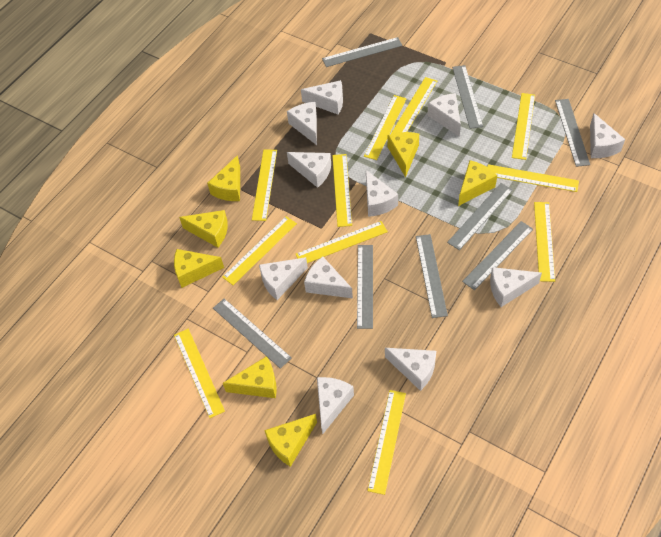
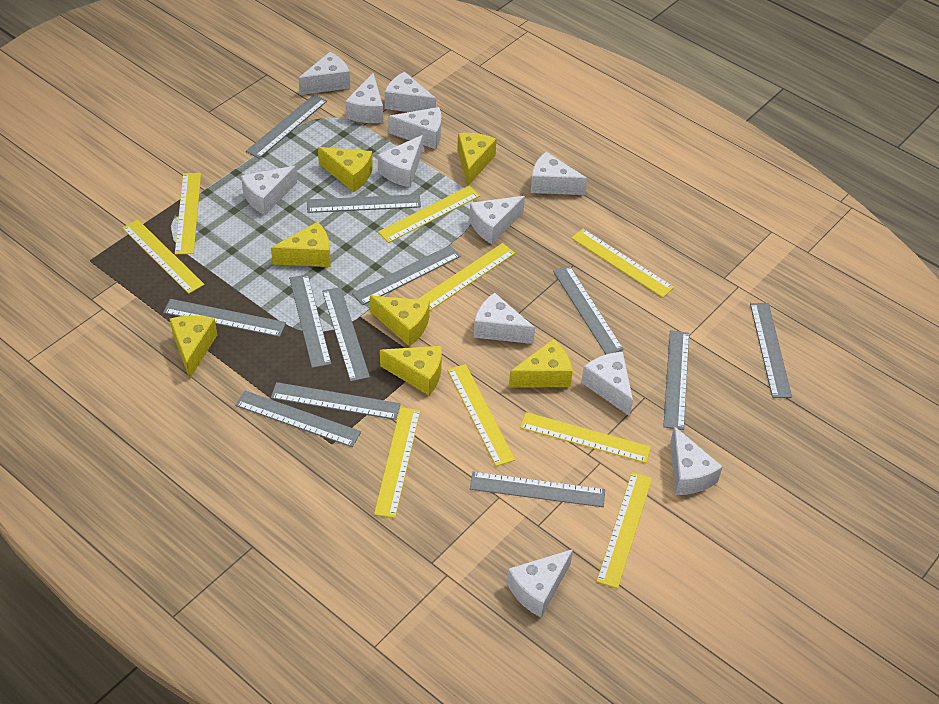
grey ruler: [213,298,292,369] [322,37,402,67] [357,245,373,329] [416,234,448,318] [447,183,513,250] [452,65,483,129] [462,221,533,290] [555,99,590,167] = 8 -> [163,299,286,337] [235,391,361,447] [246,94,327,158] [271,382,401,420] [289,274,331,368] [307,194,421,213] [322,287,370,382] [352,245,461,305] [470,472,605,507] [553,266,624,354] [663,330,689,430] [750,303,792,398] = 12
white cheese: [259,257,308,300] [287,102,317,145] [287,152,331,188] [301,80,343,115] [304,257,353,298] [317,377,354,434] [366,170,398,217] [385,348,436,391] [427,93,461,137] [490,267,542,307] [590,113,625,158] = 11 -> [241,166,297,215] [298,52,350,95] [345,73,383,123] [377,135,423,187] [385,72,436,112] [388,107,441,149] [469,196,525,244] [474,293,535,344] [507,549,573,618] [531,152,587,195] [581,352,633,416] [670,426,723,495] = 12
yellow ruler: [174,329,225,418] [222,216,297,285] [252,149,277,221] [296,221,388,263] [332,154,352,227] [364,95,407,160] [367,390,406,495] [391,77,437,134] [487,164,579,192] [512,93,535,160] [534,202,555,282] = 11 -> [122,219,205,294] [175,173,201,254] [374,407,420,518] [378,186,480,243] [417,243,515,310] [447,364,515,466] [520,412,651,463] [571,229,674,298] [596,472,652,589] = 9

